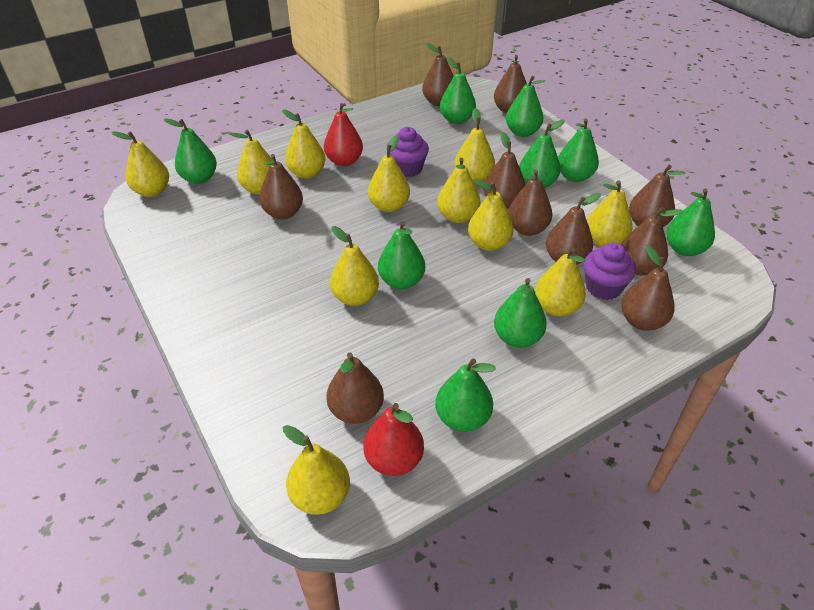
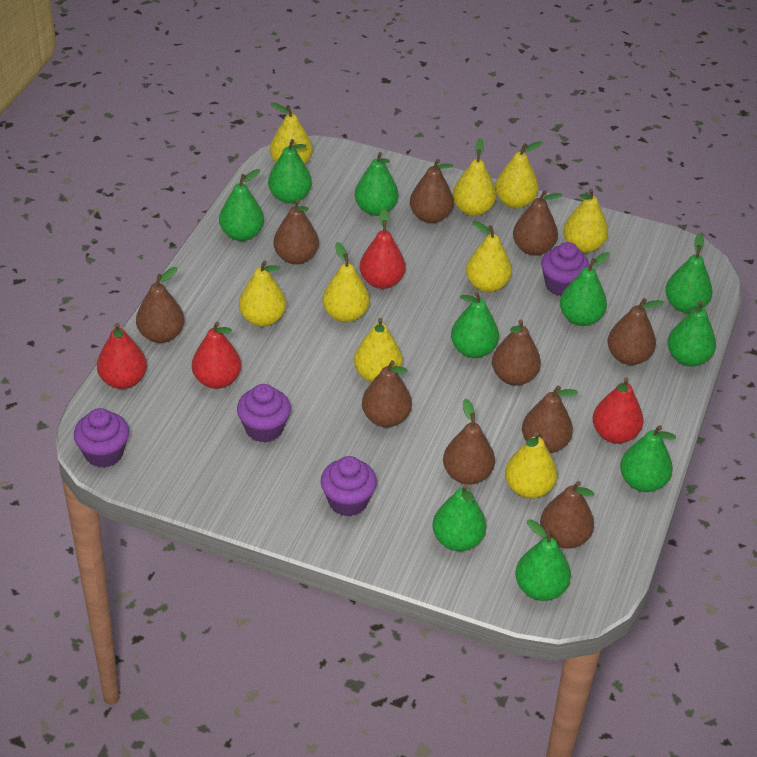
green pear: [164,118,217,184] [378,221,425,289] [435,358,496,432] [440,57,476,124] [494,278,547,348] [506,76,545,137] [519,119,564,188] [558,118,599,182] [666,188,715,256] = 9 -> [219,169,264,241] [268,139,312,204] [355,152,398,216] [433,484,487,551] [451,291,499,358] [515,519,571,601] [560,252,610,326] [620,425,676,492] [665,233,712,313] [667,301,716,367] = 10
purple cupcake: [388,127,429,177] [584,242,636,300] = 2 -> [74,408,129,468] [237,384,291,442] [321,456,377,516] [541,242,590,296] = 4
red pear: [324,103,363,166] [363,403,424,476] = 2 -> [97,323,147,389] [192,322,241,389] [359,208,406,289] [593,377,644,444] = 4
yellow pear: [111,131,169,197] [230,130,273,195] [282,110,325,179] [283,425,350,515] [330,226,379,306] [368,135,410,212] [437,158,480,223] [455,108,495,183] [468,179,513,251] [535,248,586,317] [587,180,632,247] = 11 -> [239,260,286,327] [270,102,313,164] [322,242,370,323] [354,318,403,383] [453,138,496,216] [466,221,512,293] [495,141,543,209] [505,432,557,499] [563,189,608,253] = 9

